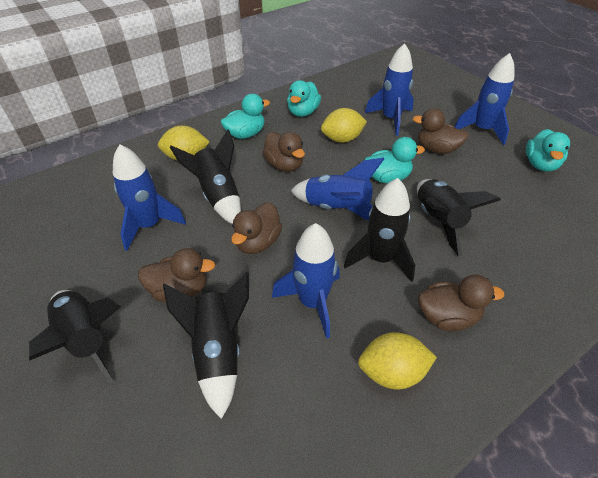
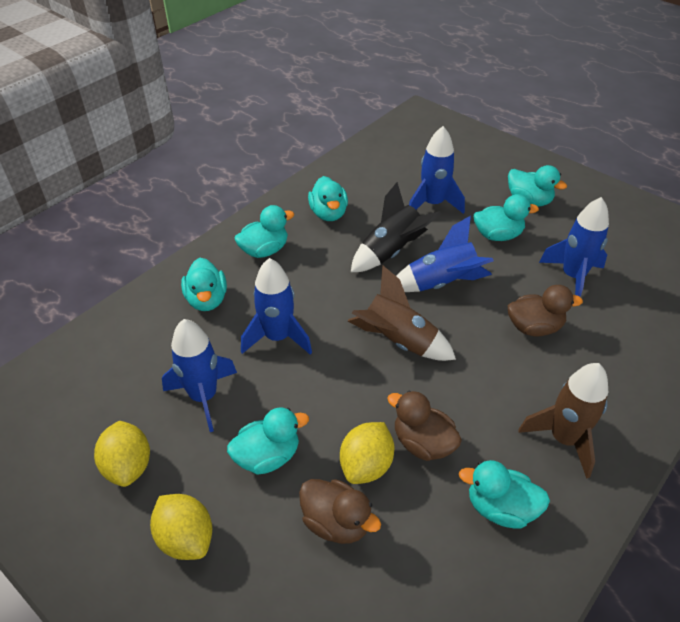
black rocket: [29,290,121,384] [163,272,249,419] [170,129,241,224] [344,178,415,282] [417,179,501,257] = 5 -> [351,182,442,273] = 1
brown duck: [138,248,215,302] [231,202,282,254] [262,132,305,172] [413,108,469,154] [418,275,504,331] = 5 -> [299,479,381,544] [387,391,462,461] [508,285,583,336] = 3
brown rocket: none = 0 -> [348,266,456,361] [518,363,608,479] = 2
turquoise duck: [220,94,270,139] [287,80,321,117] [364,137,425,183] [526,129,570,172] = 4 -> [181,258,227,311] [227,407,309,475] [235,205,294,258] [308,176,348,221] [459,460,550,529] [474,194,539,241] [508,165,567,206] = 7

